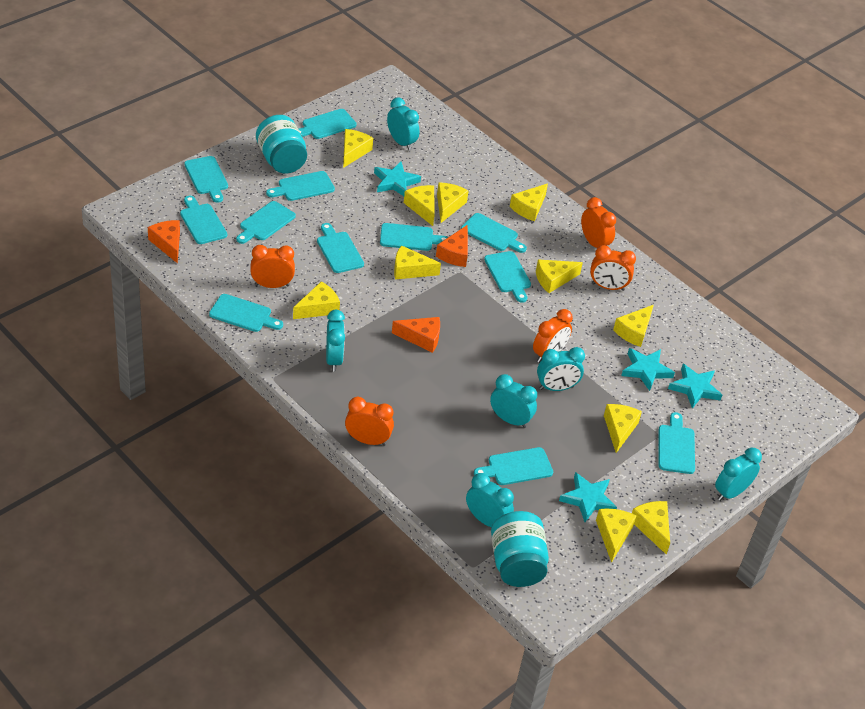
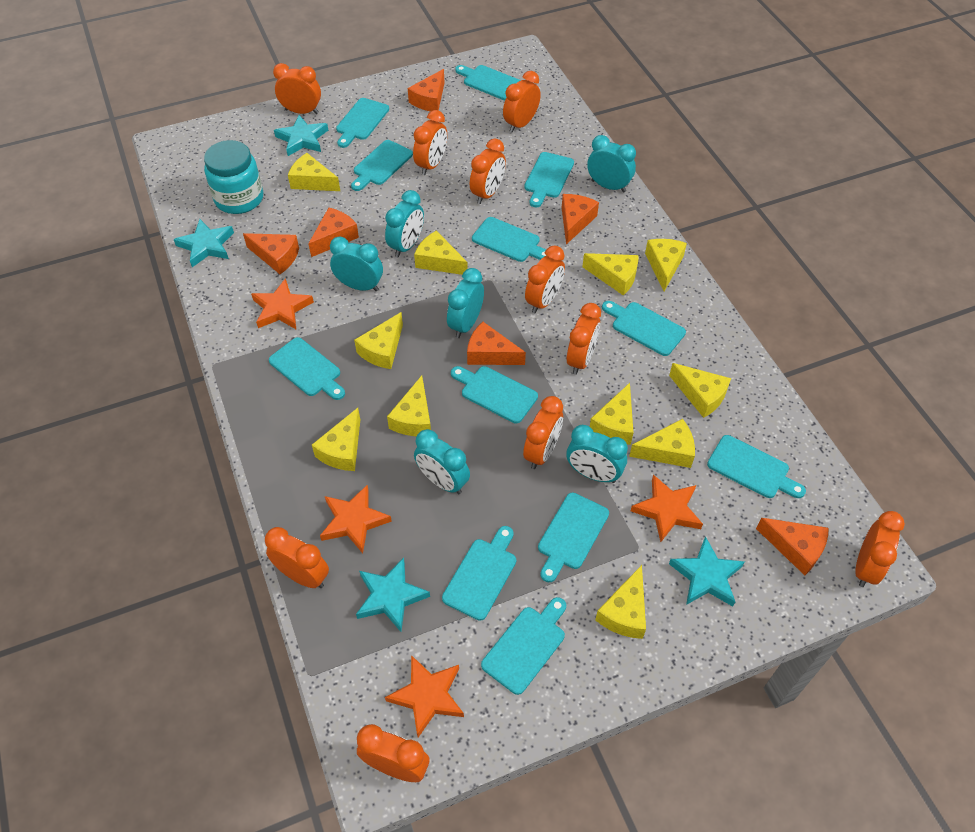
orange cheese: [148,220,180,264] [392,317,440,353] [436,225,468,267] = 3 -> [243,233,299,274] [308,208,359,257] [408,69,445,112] [467,322,526,365] [562,194,599,244] [756,518,829,575] = 6
orange clock: [250,245,295,288] [345,397,394,446] [533,309,573,363] [581,197,616,248] [590,245,636,291] = 5 -> [265,527,329,588] [273,63,321,114] [357,724,429,782] [413,110,447,175] [470,138,506,204] [503,71,541,133] [523,396,563,469] [525,246,565,314] [567,303,601,375] [855,511,905,587] = 10
orange star: none = 0 -> [251,278,314,329] [320,485,392,553] [385,655,464,737] [631,474,703,542] = 4
turquoise jar: [256,115,307,174] [491,511,549,587] = 2 -> [204,140,263,214] = 1

